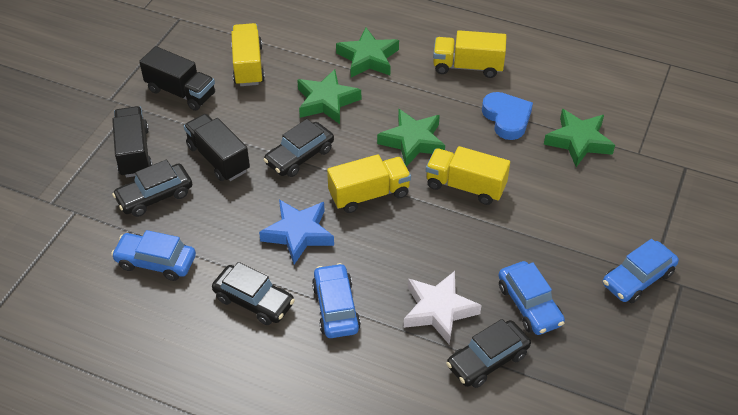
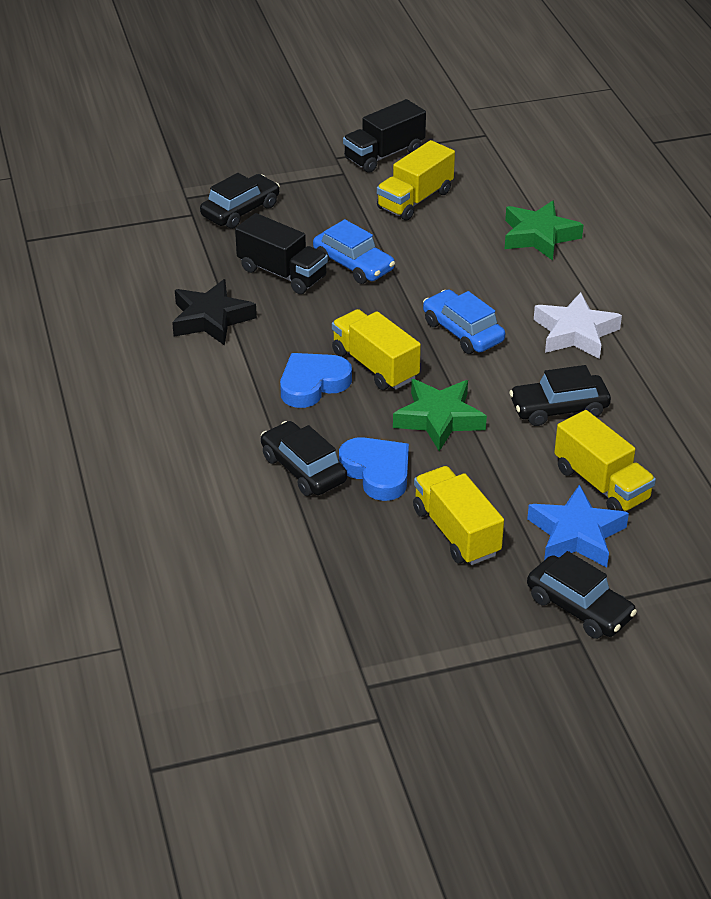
black star: none = 0 -> [172,279,257,346] = 1
black truck: [112,106,152,177] [139,46,215,111] [184,114,250,181] = 3 -> [235,213,328,294] [343,99,426,173] = 2
blue car: [111,230,196,281] [312,263,361,338] [499,261,565,335] [603,239,679,303] = 4 -> [313,219,395,284] [423,289,505,354] = 2
blue heart: [482,92,533,140] = 1 -> [280,353,352,408] [339,437,409,501] = 2
green star: [297,69,361,124] [336,28,399,77] [377,109,445,167] [544,109,615,167] = 4 -> [393,379,487,451] [505,200,584,261] = 2

